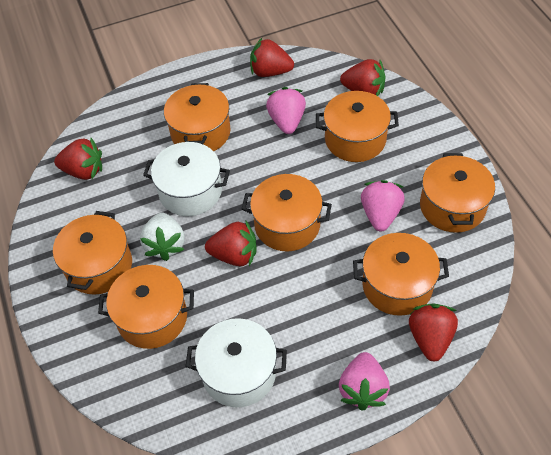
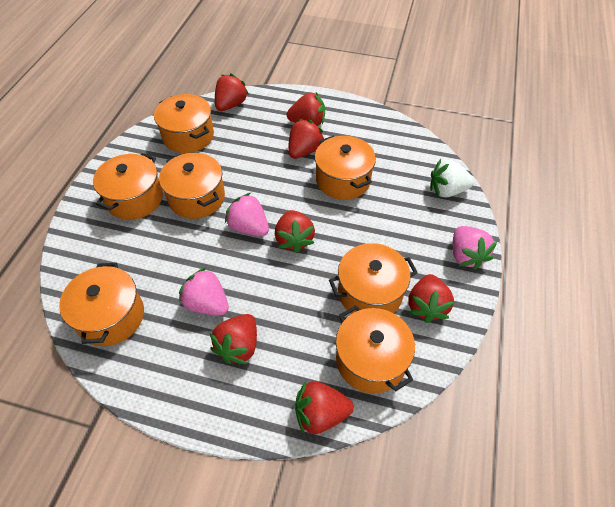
red strawberry: [54,138,102,180] [205,221,257,266] [250,38,294,77] [340,59,386,96] [409,304,458,362] = 5 -> [210,314,257,364] [215,73,249,111] [275,210,315,253] [286,92,325,126] [288,119,324,159] [295,381,354,434] [408,274,454,323] = 7
white pot: [143,142,230,216] [185,318,287,407] = 2 -> none = 0

